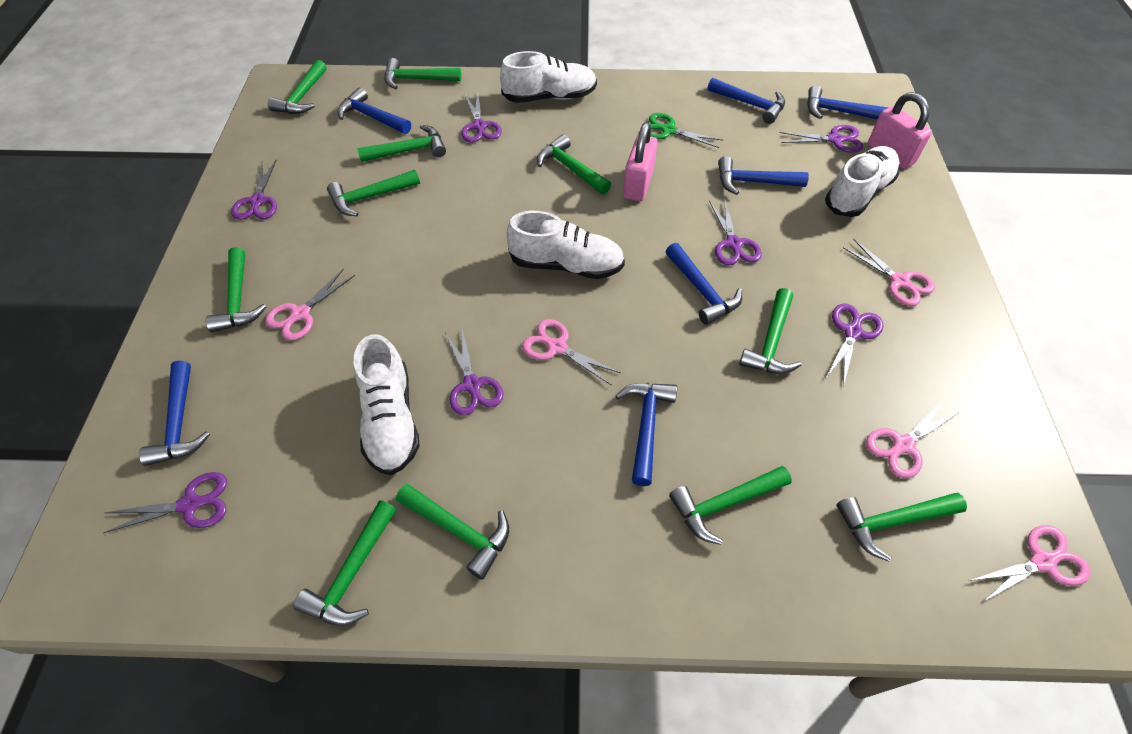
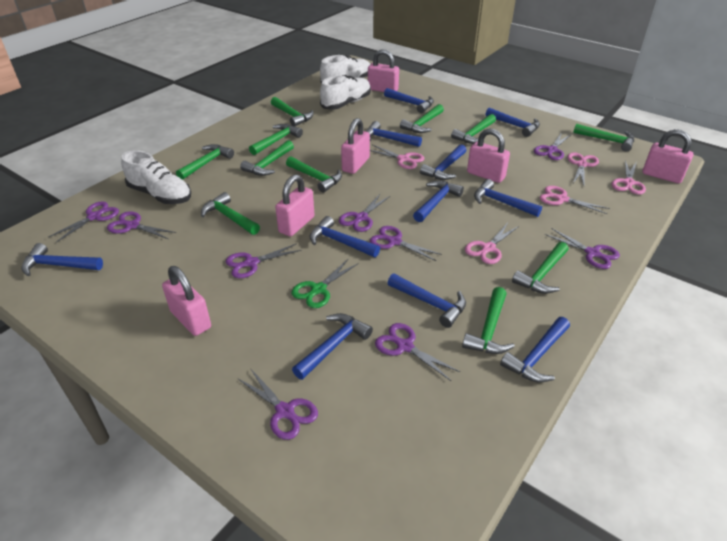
blue hammer: [139,361,210,466] [337,87,411,134] [615,383,677,486] [666,243,742,325] [707,77,785,124] [718,156,809,195] [807,85,889,120] = 7 -> [21,243,103,276] [292,313,373,380] [310,216,380,257] [366,121,422,147] [384,88,434,113] [388,274,466,328] [413,180,464,222] [420,144,467,180] [474,179,542,217] [486,107,540,137] [500,317,570,383] = 11
pink padlock: [623,122,658,201] [868,92,932,169] = 2 -> [162,266,211,336] [275,174,315,236] [341,118,370,174] [368,49,399,92] [467,129,510,183] [642,129,693,183] = 6
purple scissors: [103,472,227,533] [231,160,277,220] [445,329,503,416] [461,92,502,143] [709,198,762,265] [780,125,864,153] [826,304,884,387] = 7 -> [49,201,119,243] [107,211,176,239] [226,243,302,278] [238,368,318,440] [339,193,390,232] [370,226,442,261] [375,323,460,381] [534,132,570,160] [544,228,620,269] = 9
white shoe: [354,334,420,475] [500,51,597,103] [507,211,625,279] [825,146,900,217] = 4 -> [121,150,191,204] [320,55,370,84] [320,75,371,110] = 3

